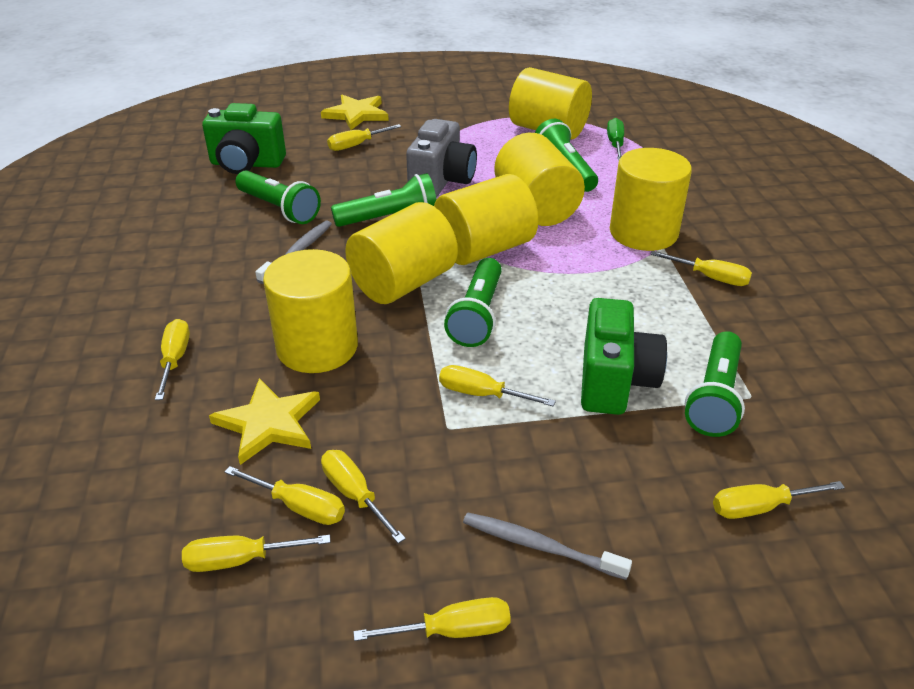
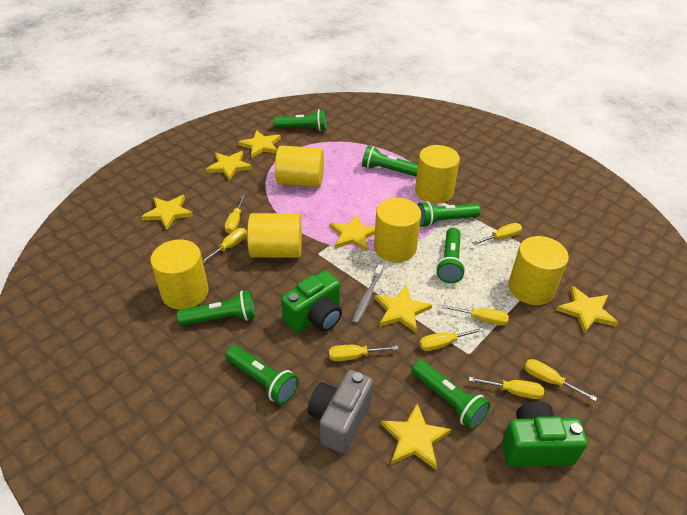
green flashlight: [235,170,321,224] [331,173,437,227] [444,258,502,347] [535,119,598,192] [685,331,745,437] = 5 -> [177,290,255,326] [225,345,299,405] [273,109,327,131] [362,146,418,176] [412,360,490,429] [418,201,481,227] [436,228,465,283] = 7
green screwdriver: [607,118,624,160] = 1 -> none = 0
grey toothbrush: [255,221,332,284] [463,512,632,580] = 2 -> [352,264,383,324] = 1
yellow screwdriver: [155,319,190,400] [182,535,331,572] [225,466,345,525] [321,450,406,543] [327,124,401,151] [353,597,511,641] [439,365,556,406] [650,251,752,286] [713,481,845,519] = 9 -> [203,228,247,263] [225,195,246,234] [329,345,398,361] [419,328,484,351] [442,305,509,326] [469,377,544,399] [472,223,522,245] [524,359,597,401] = 8
yellow star: [209,378,320,465] [321,95,389,130] = 2 -> [141,195,193,230] [206,151,252,181] [238,130,281,158] [330,214,375,251] [375,285,432,333] [381,403,451,469] [556,286,618,334] = 7

